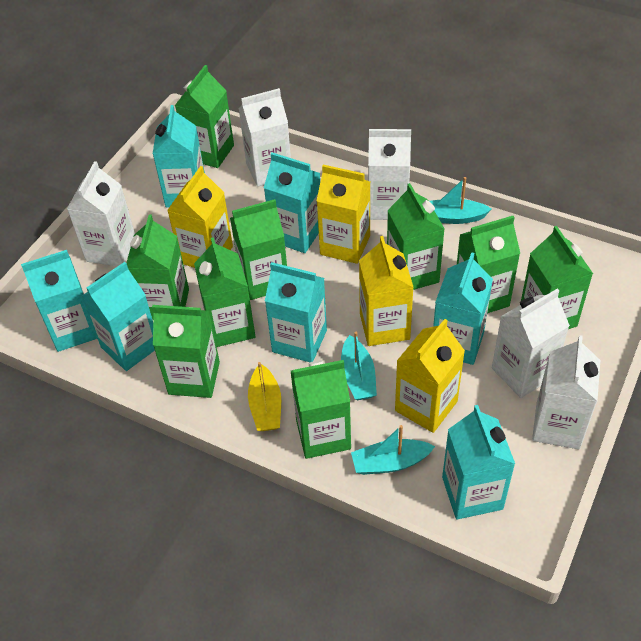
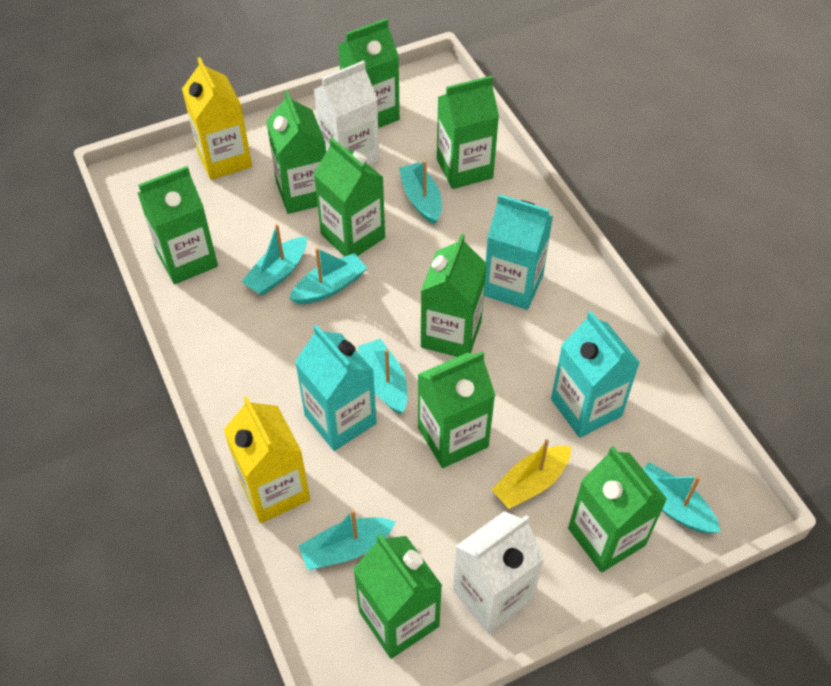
turquoise boat: [341,332,377,400] [351,425,435,475] [429,177,491,224] = 3 -> [242,224,307,295] [289,247,367,304] [299,510,396,570] [358,339,407,414] [399,160,442,225] [643,462,720,533] = 6
turquoise carton: [21,250,97,352] [81,262,155,371] [153,105,205,207] [264,152,320,253] [265,262,327,362] [433,252,493,365] [442,405,515,519] = 7 -> [295,325,377,451] [484,194,553,310] [551,311,640,438] = 3
white carton: [67,161,135,266] [239,88,291,187] [368,129,411,220] [492,289,570,398] [532,335,600,449] = 5 -> [314,60,380,166] [453,511,545,634] = 2
yellow carton: [167,166,233,268] [317,165,370,264] [359,236,414,346] [395,319,465,433] = 4 -> [182,57,252,180] [223,397,310,523] = 2

